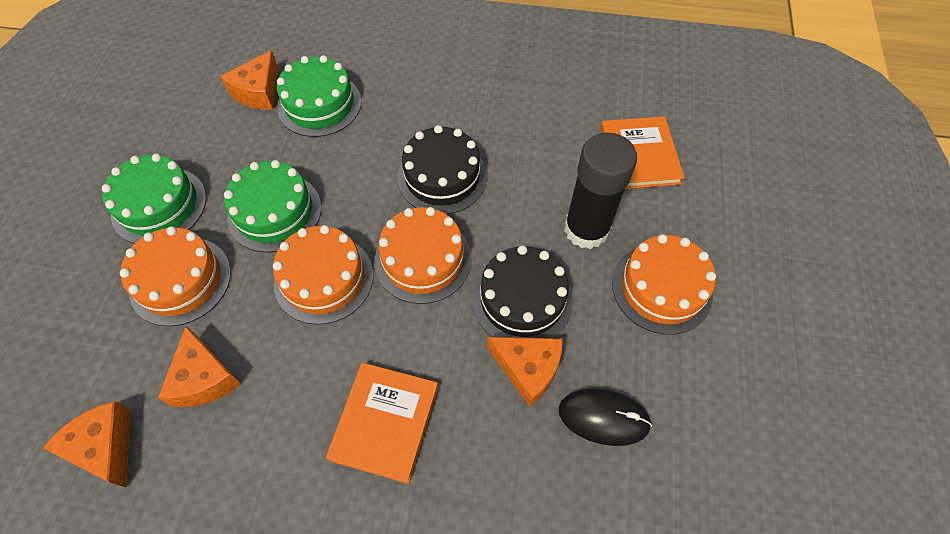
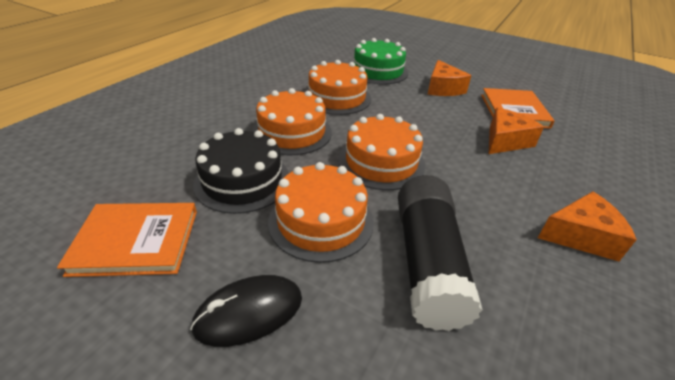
black cake: [397,125,487,214] [472,245,573,338] = 2 -> [193,128,289,214] = 1
green cake: [102,154,206,244] [224,160,321,252] [277,55,362,137] = 3 -> [354,38,408,84] = 1
orange cheese: [43,401,131,488] [158,326,241,407] [220,50,279,110] [487,337,563,407] = 4 -> [428,60,472,96] [489,107,544,154] [538,191,637,261] = 3

